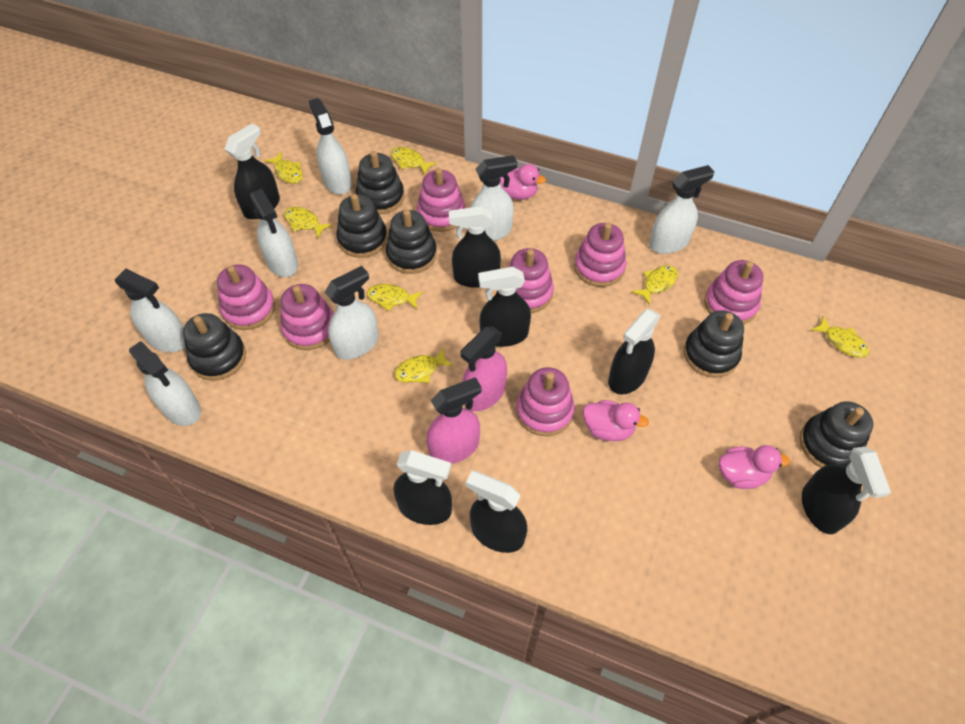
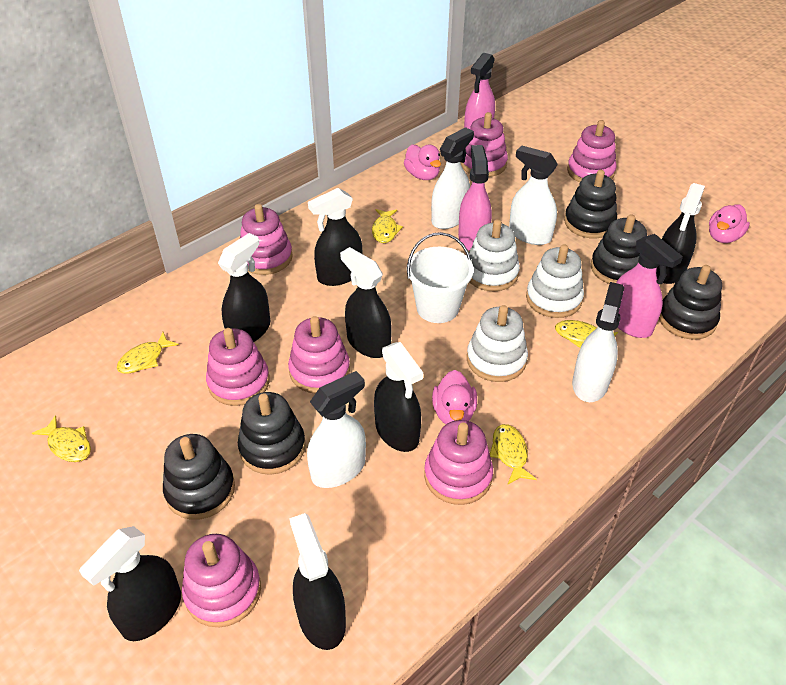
black stacking toy: [183,313,246,381] [336,194,387,258] [356,151,404,214] [386,210,437,274] [684,310,744,378] [799,401,873,468] = 6 -> [163,434,235,520] [238,392,306,475] [564,170,617,238] [591,214,647,284] [659,265,722,340] = 5
pink spray bottle: [426,377,481,464] [461,327,507,411] = 2 -> [458,145,492,251] [464,53,495,130] [616,234,683,338] = 3
white bucket: none = 0 -> [407,232,474,323] = 1
white spray bottle: [115,269,185,352] [129,341,201,426] [250,189,298,277] [309,98,352,195] [325,266,379,360] [470,155,517,241] [649,165,714,254] = 7 -> [307,371,366,488] [431,127,474,229] [509,146,558,245] [572,282,624,402] = 4
white stacking toy: none = 0 -> [467,305,528,382] [469,219,520,291] [526,244,584,318] = 3
yellow fish: [265,152,303,184] [284,207,332,239] [367,284,423,311] [391,147,437,175] [394,347,453,383] [632,265,678,304] [811,316,869,358] = 7 -> [32,415,91,462] [117,332,179,374] [372,209,403,243] [490,424,537,484] [555,320,618,348] = 5

